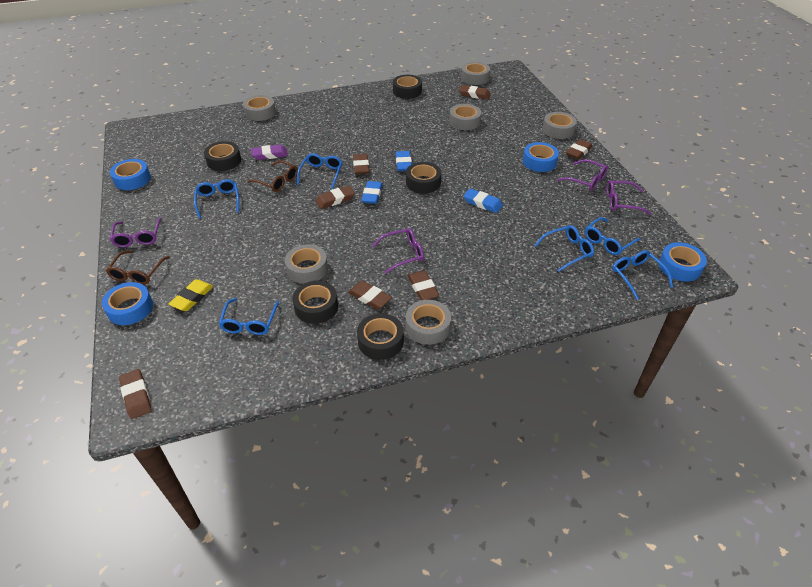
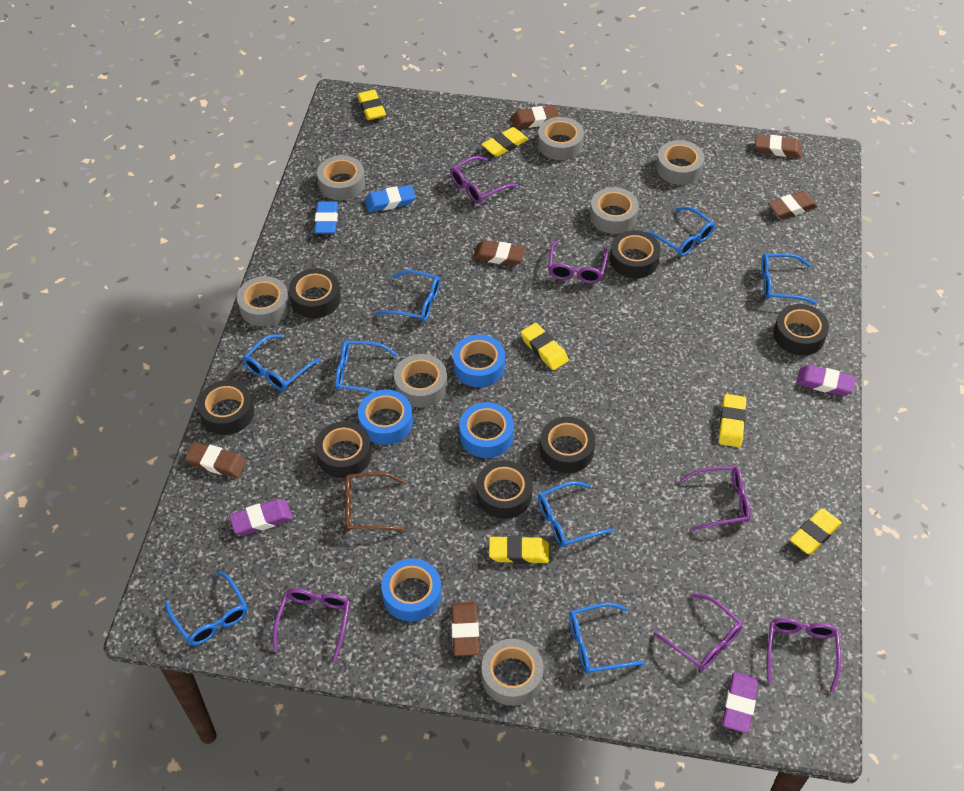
black tape: [204,141,241,171] [293,281,338,324] [357,313,404,360] [393,75,422,99] [406,162,441,193] = 5 -> [197,380,254,435] [289,268,341,318] [315,421,372,478] [476,460,533,519] [540,417,595,473] [610,230,660,279] [773,304,829,355] = 7
blue eraser: [361,181,383,204] [396,151,412,171] [463,188,503,213] = 3 -> [314,201,338,234] [365,185,415,212] = 2
blue glasses: [194,179,239,218] [219,298,279,335] [297,153,342,189] [534,225,594,272] [585,217,641,255] [612,250,673,300] = 6 -> [165,571,247,646] [243,334,321,391] [335,340,398,393] [376,270,440,322] [538,481,615,548] [569,603,646,674] [644,207,715,256] [761,254,817,304] = 8
brown eraser: [119,369,152,419] [315,185,355,209] [348,281,392,309] [353,154,369,175] [408,270,440,300] [459,85,491,100] [566,139,592,159] = 7 -> [185,442,247,478] [451,602,479,656] [473,240,526,266] [511,105,560,129] [755,134,802,158] [768,191,818,219] = 6
brown glasses: [106,250,170,285] [247,160,298,192] = 2 -> [345,472,405,532] = 1
grey tape: [243,95,276,121] [285,244,328,284] [406,300,451,345] [449,104,481,130] [461,62,490,85] [542,112,577,139] = 6 -> [237,276,290,326] [317,155,365,200] [394,354,447,407] [481,639,544,706] [538,117,584,160] [590,187,639,234] [656,140,704,185] = 7
purple eraser: [251,145,288,160] = 1 -> [229,499,293,535] [722,672,759,733] [796,365,856,396] = 3
purple glasses: [110,217,162,247] [372,228,424,274] [557,159,608,191] [607,180,651,215] = 4 -> [273,588,350,662] [450,156,517,203] [548,241,608,283] [653,593,743,671] [680,466,751,531] [767,618,841,693] = 6
yellow eraser: [169,279,213,311] = 1 -> [357,90,386,120] [482,127,529,157] [489,536,549,564] [520,323,569,370] [719,394,746,447] [790,508,842,554] = 6

